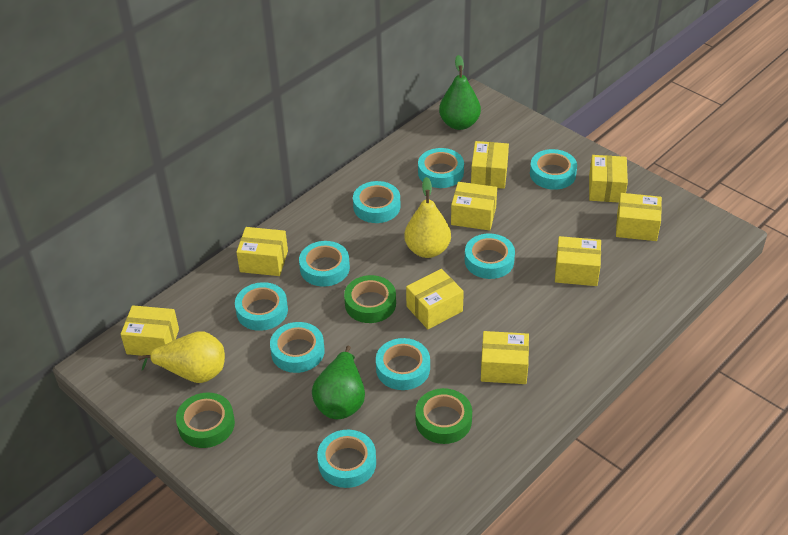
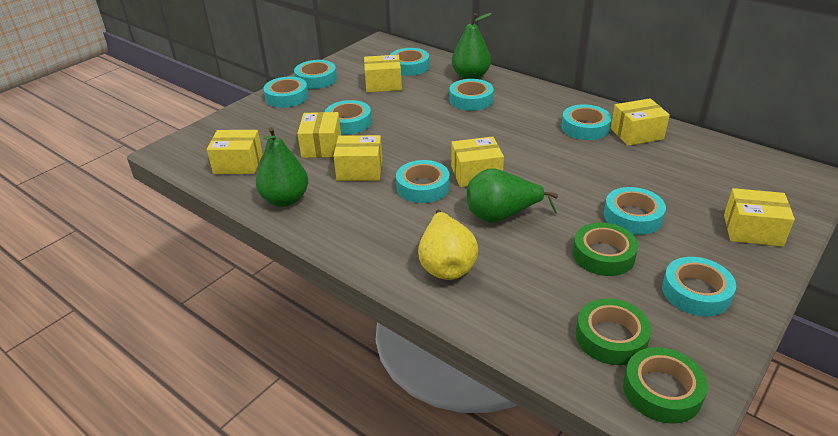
green pear: [312,346,365,419] [439,55,481,130] = 2 -> [256,127,308,207] [452,13,492,79] [467,168,558,223] = 3
yellow box: [121,305,179,356] [236,227,288,276] [406,269,464,329] [451,182,497,230] [471,141,509,189] [481,331,529,384] [555,236,601,286] [589,155,628,203] [616,193,662,241] = 9 -> [207,130,263,174] [297,112,341,158] [334,135,382,181] [364,55,402,92] [451,136,504,187] [611,98,670,146] [724,188,795,247] = 7
yellow pear: [138,331,225,383] [404,177,451,258] = 2 -> [418,210,478,280] = 1

